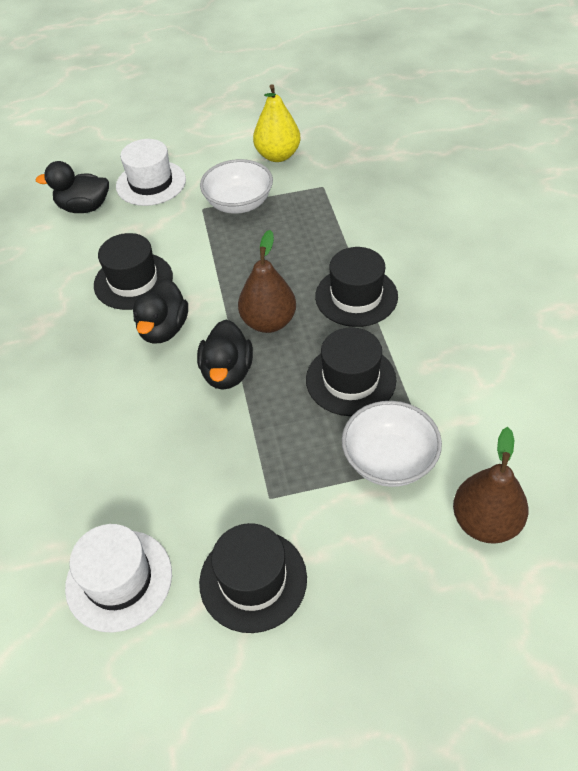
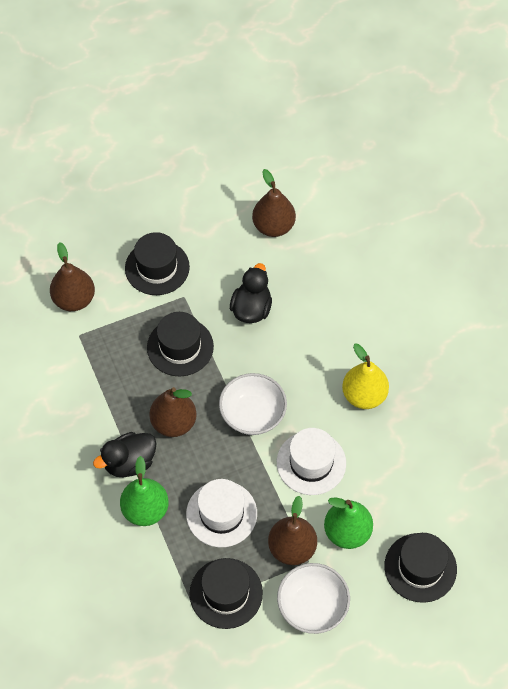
black duck: [35,161,109,213] [133,279,188,344] [197,320,253,390] = 3 -> [93,432,157,477] [230,263,272,323] = 2
brown pear: [238,230,296,333] [453,427,528,544] = 2 -> [50,242,95,311] [149,387,197,437] [252,169,296,237] [268,496,317,565] = 4
green pear: none = 0 -> [120,456,169,526] [324,497,373,549] = 2

